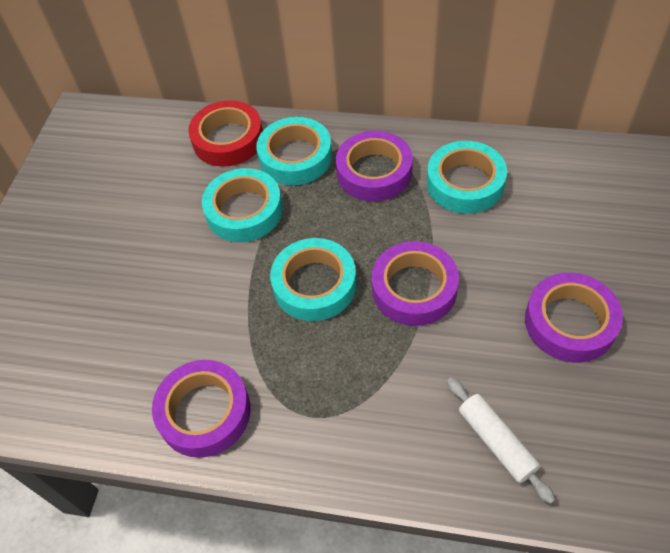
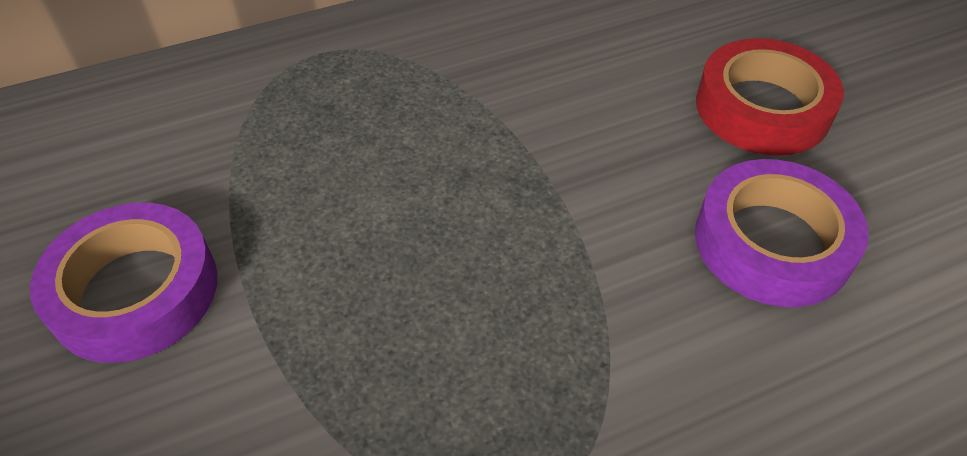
purple tape: [152,360,251,458] [336,131,413,201] [372,241,459,326] [525,273,623,362] = 4 -> [30,203,217,363] [695,159,869,307] = 2
turquoise tape: [202,168,283,242] [256,117,332,185] [270,238,357,321] [427,141,507,213] = 4 -> none = 0
white rolling pin: [447,377,555,504] = 1 -> none = 0

